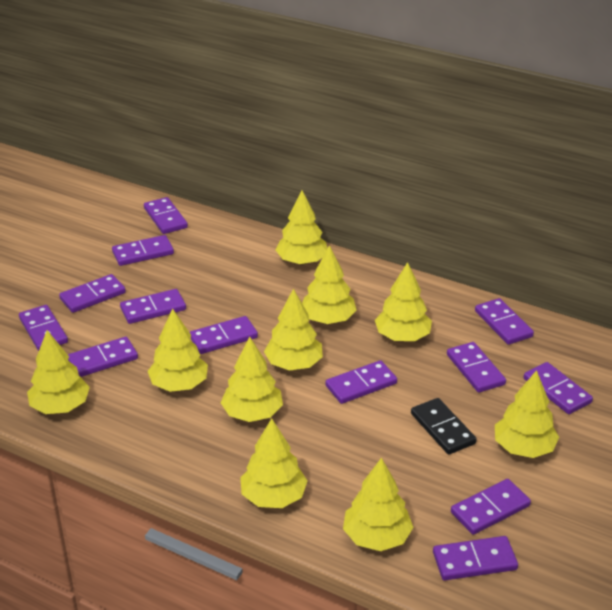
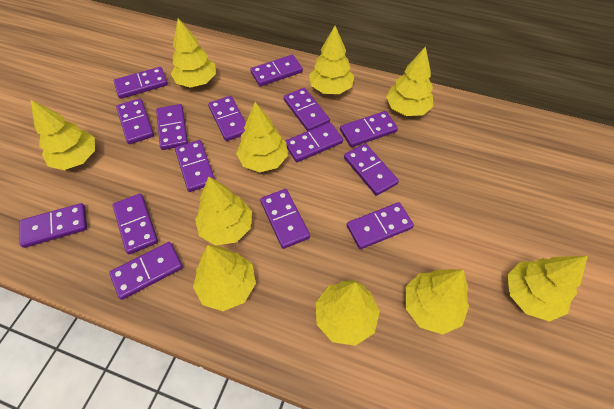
black domino: [411,398,477,455] = 1 -> none = 0
purple domino: [19,305,68,351] [59,274,126,313] [68,337,138,377] [112,235,174,266] [120,289,186,324] [144,197,188,234] [190,316,258,354] [325,360,397,404] [433,536,518,580] [447,342,506,393] [451,479,531,535] [475,298,534,345] [524,362,593,414] = 13 -> [20,203,87,248] [109,242,183,300] [112,194,158,254] [114,67,168,99] [116,98,154,144] [156,104,188,150] [175,140,215,192] [208,96,246,141] [250,55,303,86] [260,189,310,249] [284,88,330,131] [285,122,343,162] [340,111,398,147] [344,143,399,196] [347,202,414,249] = 15

